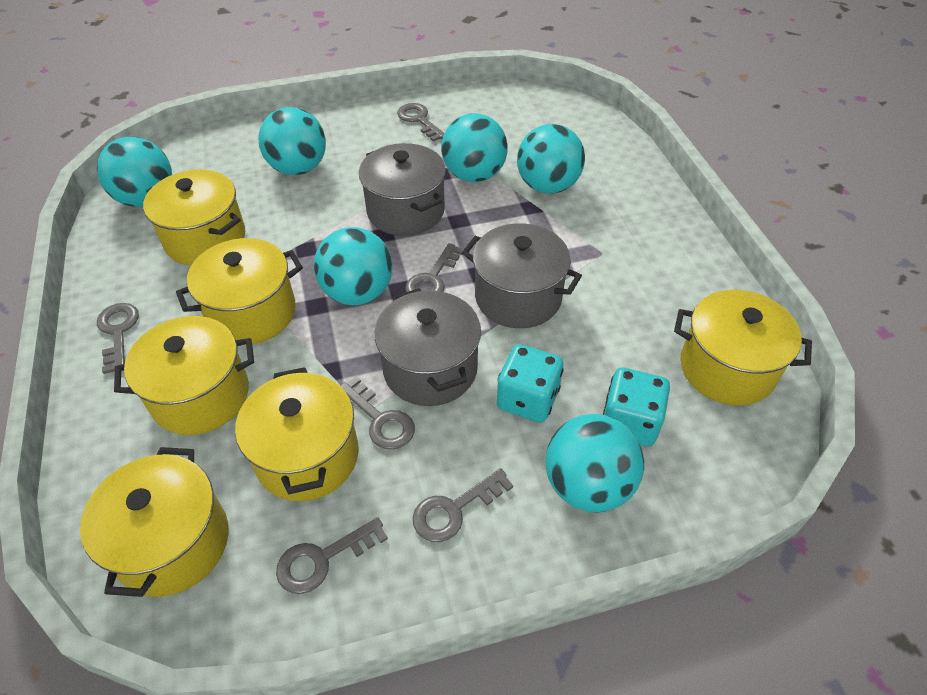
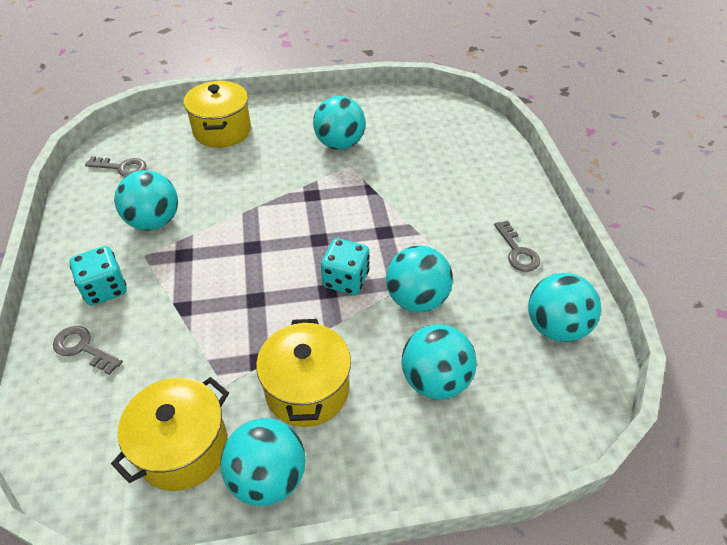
grey key: [97,303,139,374] [276,517,388,594] [340,376,415,450] [397,103,444,142] [405,243,464,292] [413,468,514,542] = 6 -> [53,326,123,375] [85,156,147,177] [494,221,540,272] = 3
grey pot: [359,143,446,236] [374,288,481,406] [462,223,582,328] = 3 -> none = 0
yellow pot: [80,447,229,597] [114,316,254,435] [143,169,245,265] [176,238,303,345] [235,367,359,501] [674,290,812,406] = 6 -> [111,377,229,491] [184,81,251,148] [256,319,351,427] = 3

